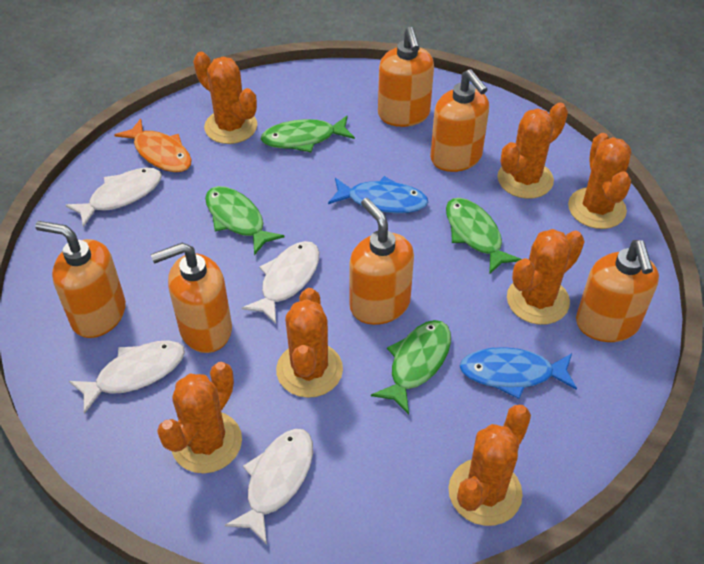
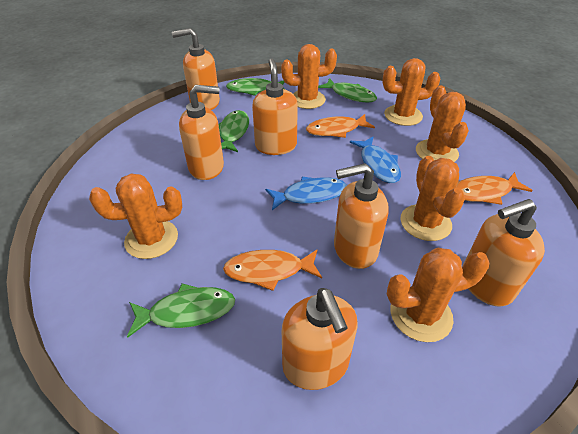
orange cactus: [157,362,242,474] [193,52,257,144] [276,288,343,398] [448,405,531,526] [497,103,568,199] [507,229,585,325] [568,133,631,229] = 7 -> [89,173,182,259] [281,44,337,109] [382,58,440,126] [387,248,489,342] [400,156,465,241] [416,86,469,162] = 6
orange fish: [114,118,192,172] = 1 -> [223,249,322,291] [306,114,375,138] [456,172,533,205] = 3
white fish: [66,168,162,227] [69,340,185,414] [225,429,313,545] [242,241,320,324] = 4 -> none = 0

